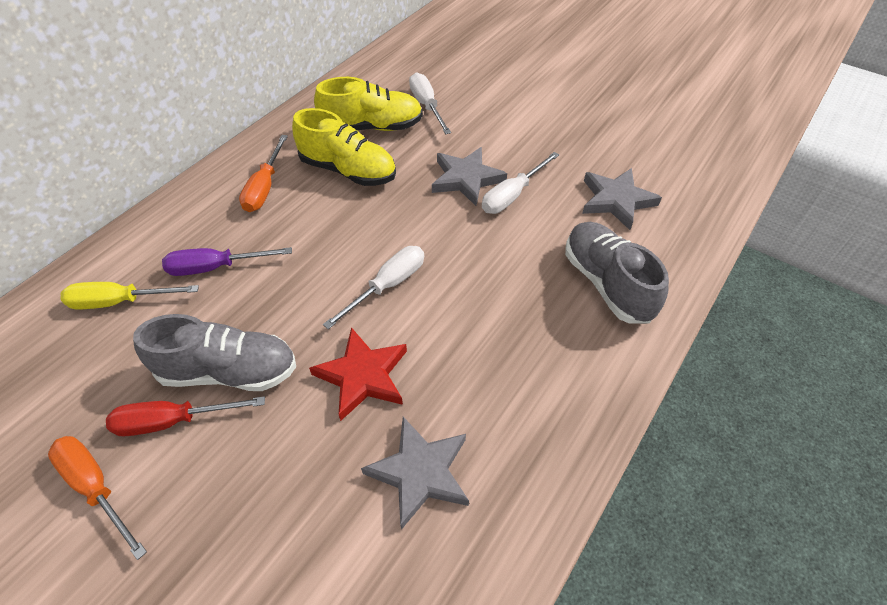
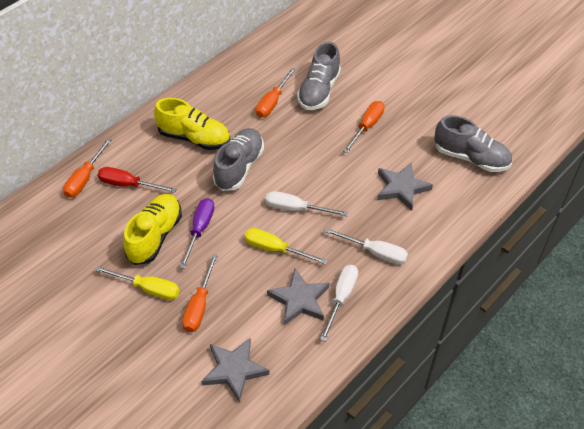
grey shoe: [133,314,296,391] [565,222,669,324] = 2 -> [213,128,264,191] [297,42,341,110] [434,115,512,172] = 3
orange screwdriver: [48,436,147,560] [239,135,288,212] = 2 -> [63,138,112,198] [182,254,218,332] [256,68,296,118] [343,101,385,153] = 4
red star: [309,327,407,421] = 1 -> none = 0
yellow screwdriver: [61,282,199,309] = 1 -> [95,266,180,300] [244,228,327,264] = 2

